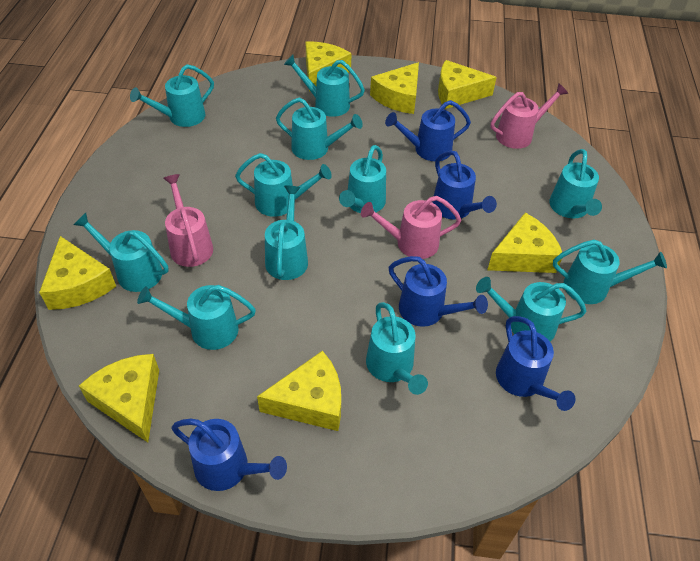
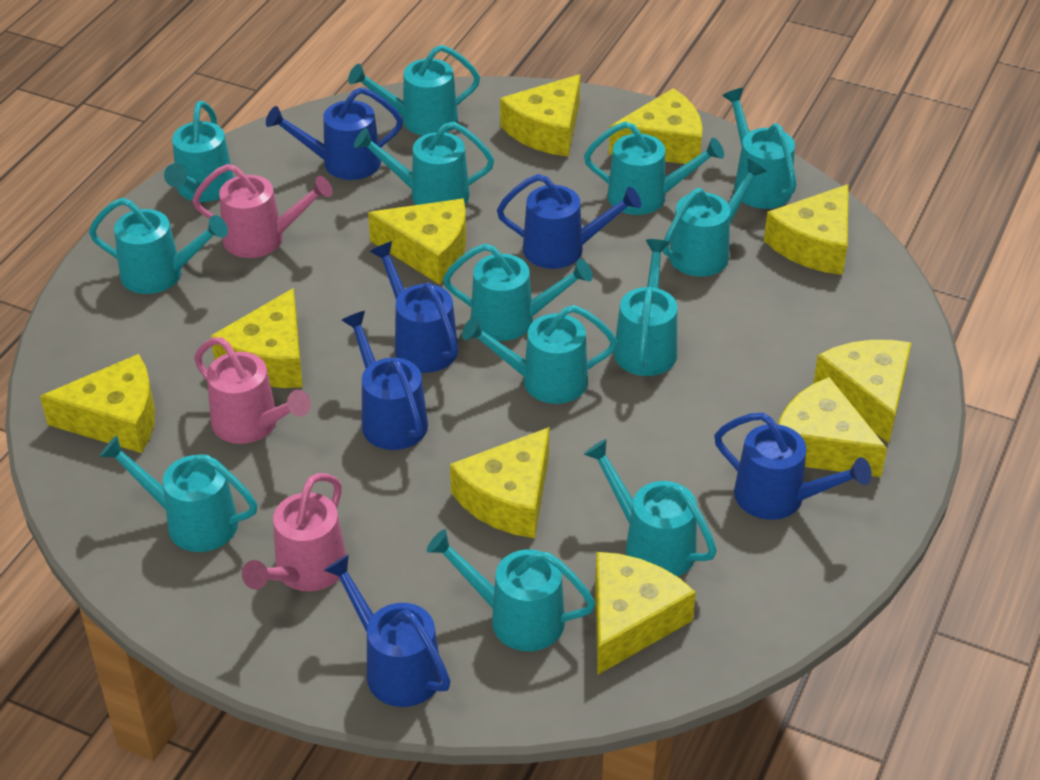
blue watering can: [171,419,287,491] [385,100,471,161] [389,256,488,327] [432,150,497,219] [496,316,576,411] = 5 -> [266,87,403,180] [324,555,451,707] [341,311,428,450] [370,241,458,373] [497,174,641,269] [714,413,871,520] = 6
turquoise watering can: [74,213,168,292] [130,64,214,127] [137,285,256,350] [235,153,332,217] [265,186,308,280] [276,98,363,160] [284,54,365,117] [339,145,386,213] [366,302,428,395] [476,277,586,341] [549,149,602,218] [553,240,667,304] = 12 -> [89,198,228,294] [99,435,257,552] [164,101,234,202] [348,45,480,135] [354,122,494,205] [426,529,595,651] [443,244,593,341] [462,305,618,404] [583,439,717,577] [584,121,724,215] [614,239,677,376] [663,158,767,277] [722,88,796,209] = 13
yellow cheese: [39,236,116,310] [79,354,159,442] [257,351,341,431] [305,41,352,92] [370,62,419,114] [438,60,497,109] [487,213,562,273] = 7 -> [40,354,155,453] [211,288,303,388] [368,199,466,284] [450,427,549,538] [500,74,580,157] [595,552,696,675] [609,88,703,164] [764,184,849,275] [778,377,887,477] [813,340,911,443] = 10

